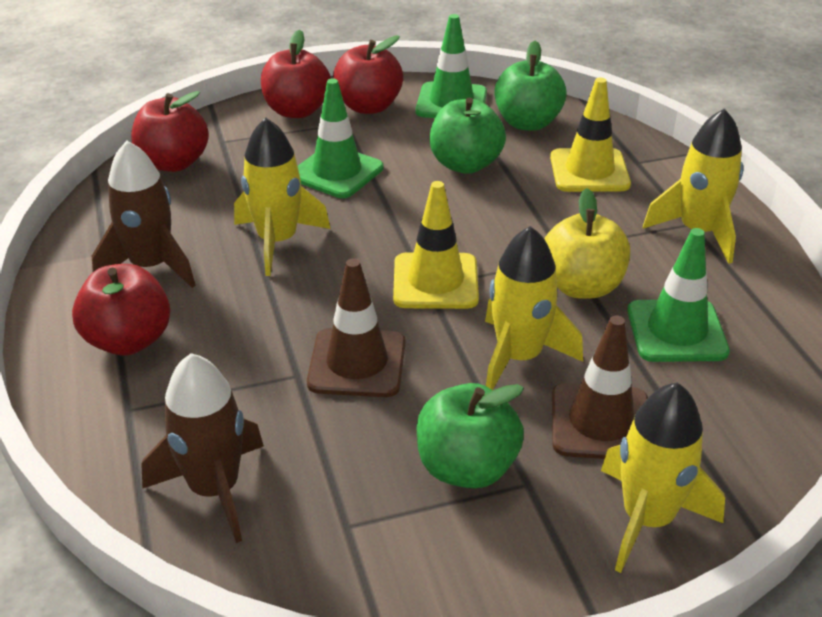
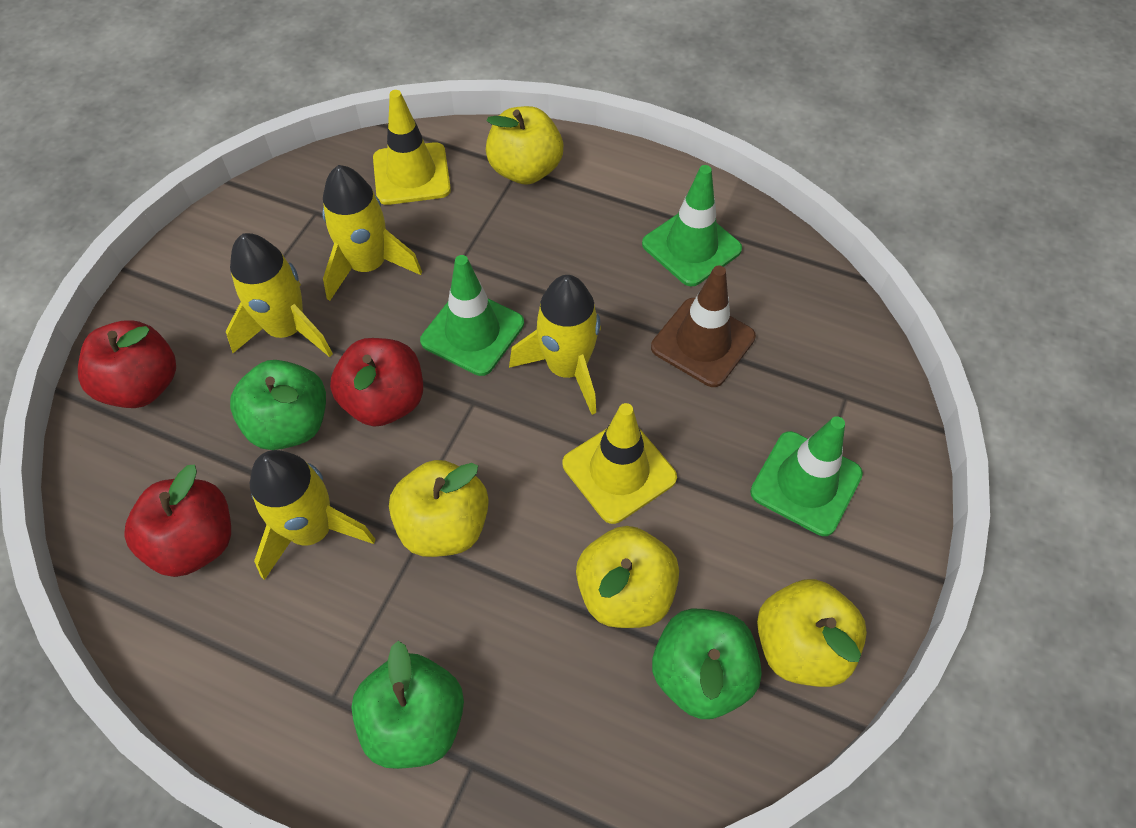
brown rocket: [92,141,196,288] [141,353,264,543] = 2 -> none = 0
brown traffic cone: [307,258,406,397] [552,315,648,459] = 2 -> [651,266,756,387] = 1
red apple: [72,264,170,355] [131,91,209,172] [261,30,331,118] [333,36,403,114] = 4 -> [78,321,176,408] [124,465,231,577] [330,338,423,427] = 3
yellow apple: [544,188,630,299] = 1 -> [389,460,489,557] [486,106,563,185] [576,526,679,628] [757,579,867,687] = 4

